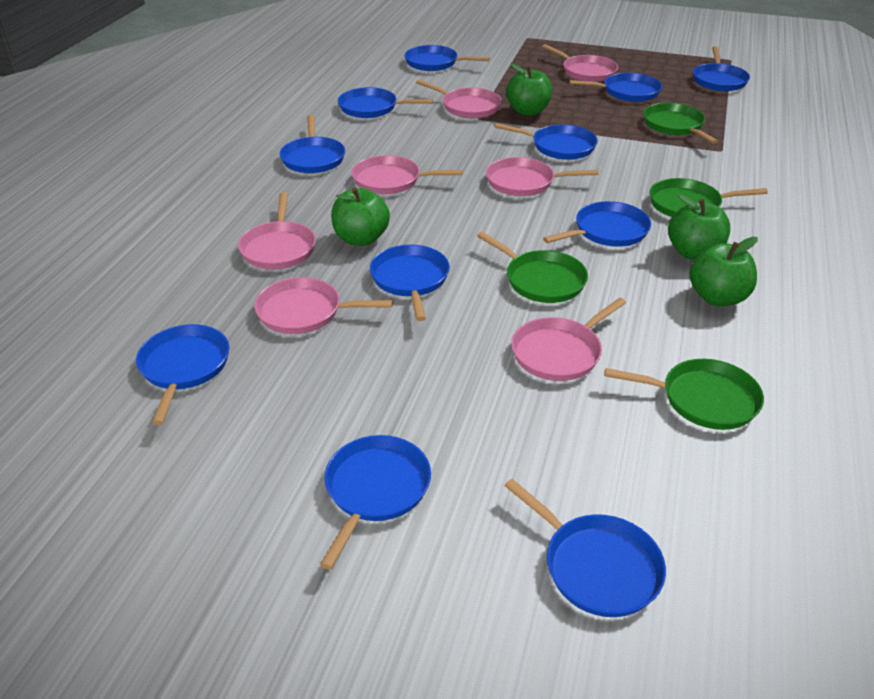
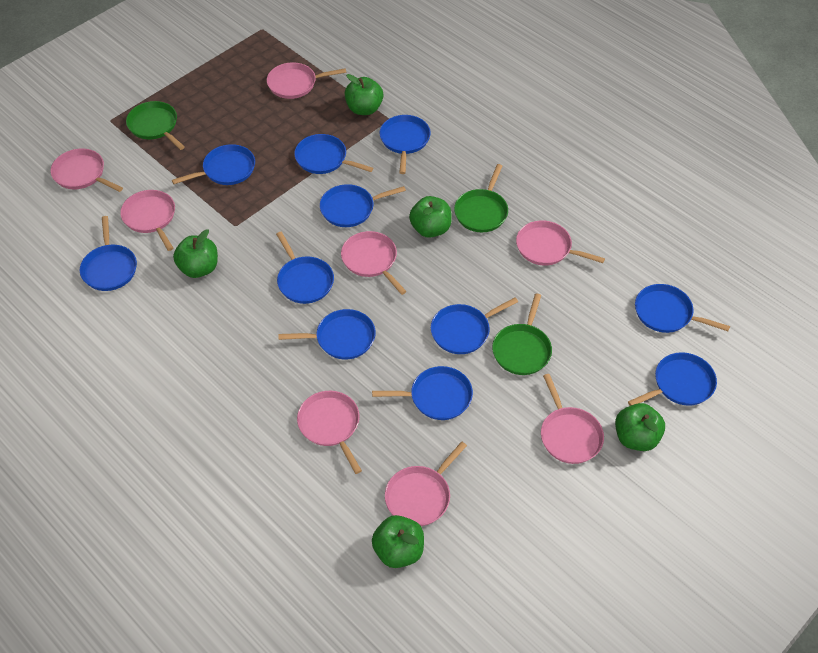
green apple: [331,188,390,246] [506,64,552,116] [668,194,730,260] [690,237,758,306] = 4 -> [173,229,218,278] [345,74,383,115] [372,515,424,568] [409,196,452,238] [615,403,665,451] = 5
green pan: [477,232,588,303] [604,359,764,430] [643,103,719,144] [649,178,768,217] = 4 -> [126,101,185,150] [454,164,508,232] [492,293,552,375] = 3
pink pan: [238,192,316,269] [254,277,393,334] [352,155,463,194] [416,80,502,118] [486,157,599,196] [511,298,626,381] [542,44,618,82] = 7 -> [51,149,123,192] [120,190,175,251] [267,62,346,99] [297,391,362,474] [341,231,407,295] [385,441,467,526] [516,221,605,265] [541,374,604,464] = 8

